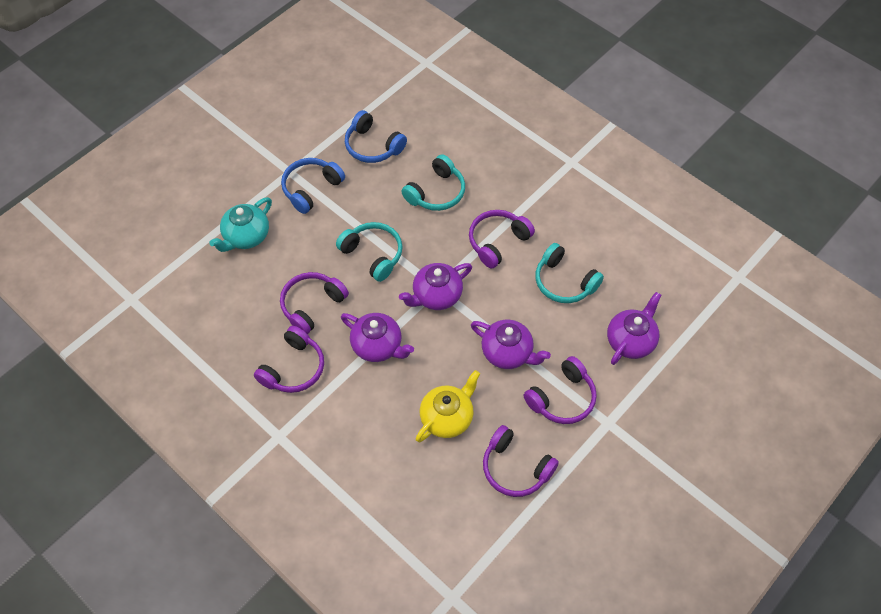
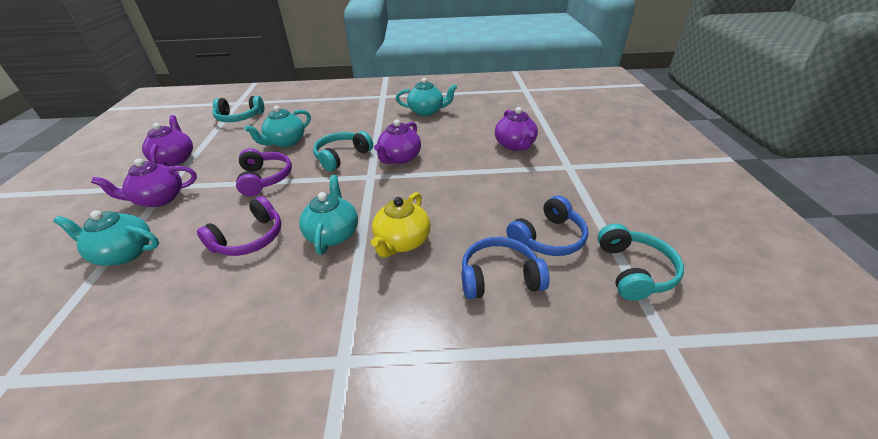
purple headphones: [254,326,324,393] [280,272,349,334] [469,210,535,269] [483,425,559,497] [524,356,597,424] = 5 -> [197,196,281,256] [236,148,292,196] = 2
turquoise teapot: [209,197,272,252] = 1 -> [53,210,159,266] [244,105,311,147] [299,175,358,255] [396,78,457,116] = 4

